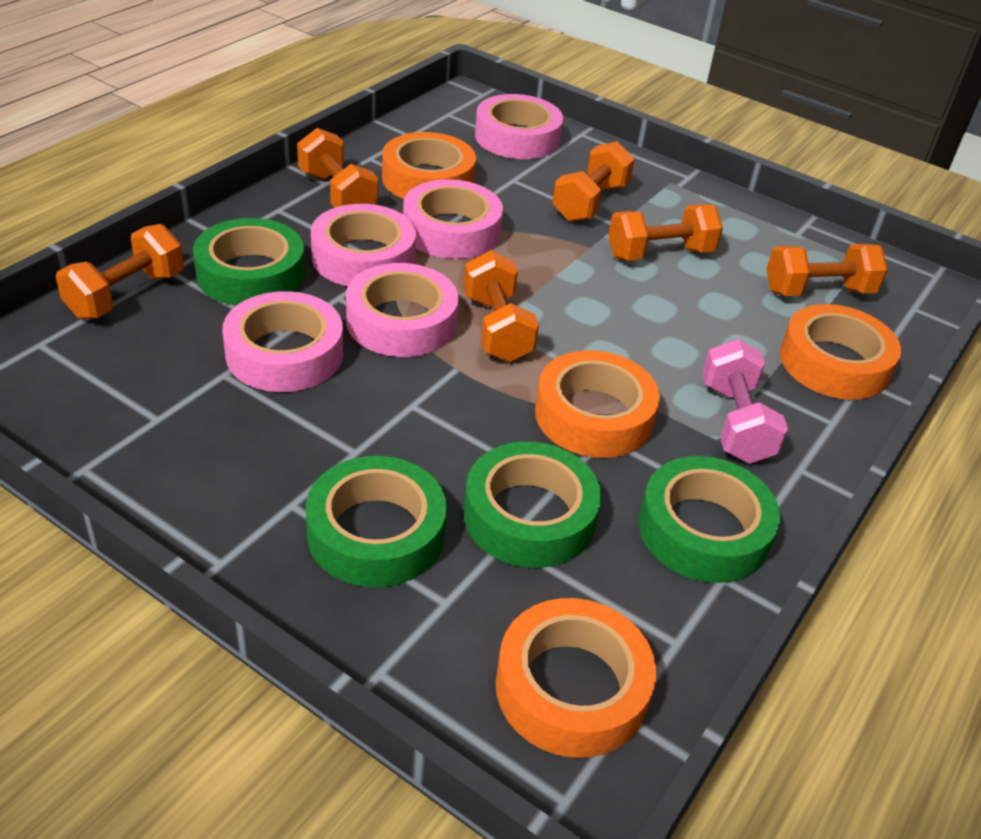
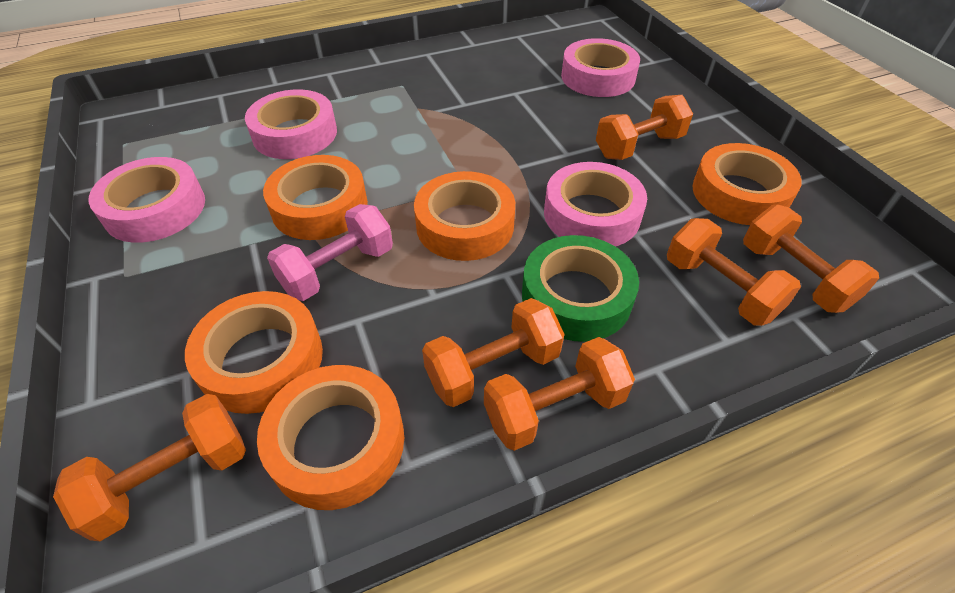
green tape: [193,218,305,306] [306,456,447,587] [464,442,601,568] [638,456,780,583] = 4 -> [522,235,639,342] = 1
orange tape: [382,132,476,199] [495,598,656,758] [535,350,660,458] [780,304,901,400] = 4 -> [185,291,323,414] [257,365,404,510] [263,155,368,240] [414,171,515,261] [693,143,802,225] = 5
pink tape: [222,291,343,392] [311,204,416,286] [346,263,459,357] [403,179,503,259] [475,94,563,159] = 5 -> [89,157,205,243] [245,89,337,159] [544,162,647,247] [561,38,640,97] = 4

